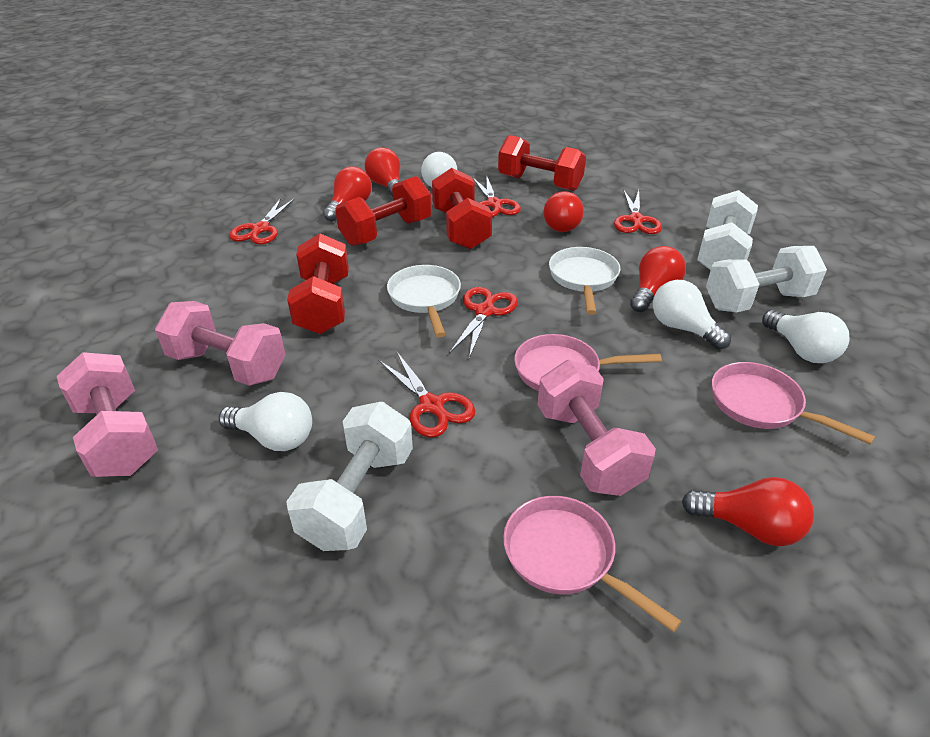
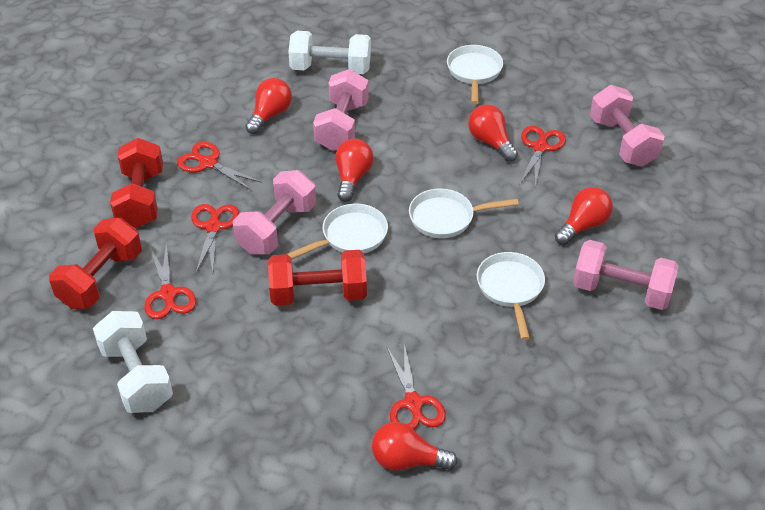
pink dumbbell: [57,352,158,477] [155,301,286,386] [537,360,656,496] = 3 -> [233,170,316,255] [313,69,369,151] [573,240,679,310] [590,85,665,166] = 4
pink pan: [503,496,682,632] [514,334,662,391] [712,362,875,445] = 3 -> none = 0
red dumbbell: [287,233,349,334] [335,176,431,246] [432,168,492,249] [498,135,586,191] = 4 -> [49,218,142,309] [110,138,163,228] [268,250,367,306] = 3
white dumbbell: [286,402,413,551] [697,190,758,270] [706,246,827,312] = 3 -> [93,311,173,413] [288,31,371,74] = 2
white light bulb: [219,392,312,451] [421,152,457,187] [653,280,731,349] [762,310,850,363] = 4 -> none = 0
white pan: [387,265,461,337] [549,247,620,315] = 2 -> [287,204,388,259] [409,189,519,238] [447,45,503,104] [477,252,545,340] = 4

